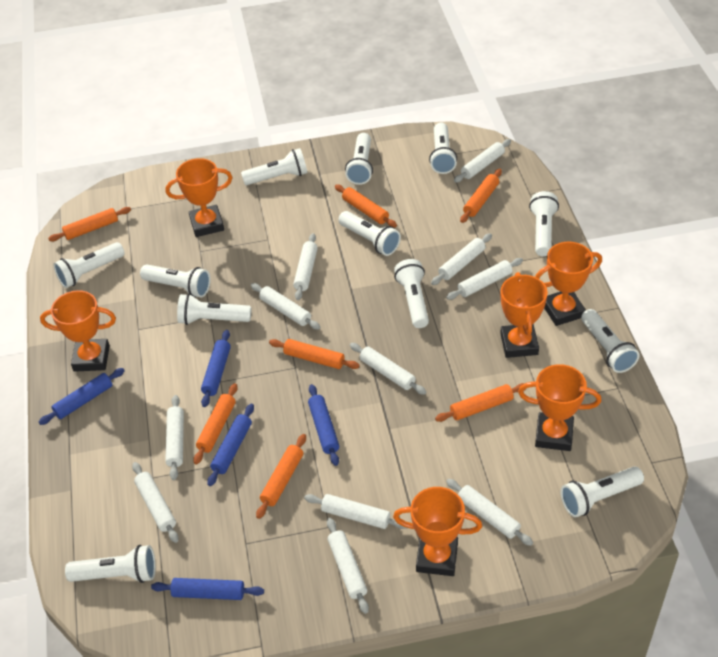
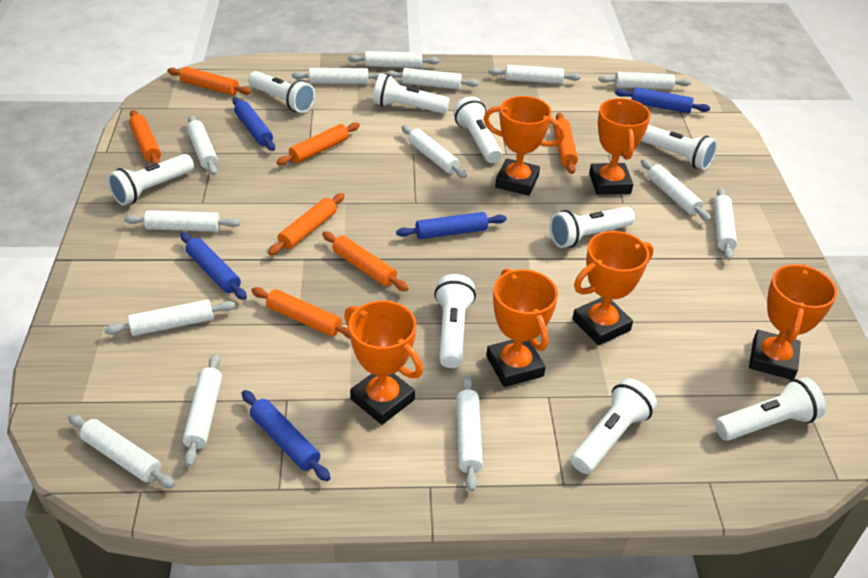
white flashlight: [53,242,125,288] [65,545,156,583] [140,264,211,298] [177,294,251,325] [241,148,307,185] [338,211,401,256] [345,133,373,185] [394,259,429,328] [429,123,457,174] [529,191,559,256] [561,466,644,517] [581,309,639,373] = 12 -> [107,154,194,206] [248,71,315,113] [373,74,450,114] [434,274,476,368] [453,96,502,163] [549,207,635,248] [571,378,657,474] [641,125,717,170] [715,377,826,441] = 9
white rolling pin: [132,462,179,543] [165,395,184,480] [251,283,320,330] [293,233,318,300] [304,494,407,529] [327,518,369,614] [350,343,426,395] [431,233,492,285] [446,258,523,300] [446,479,533,546] [454,139,511,183] = 11 -> [68,414,175,488] [104,299,236,336] [124,210,240,232] [183,354,222,467] [187,115,218,175] [292,68,385,84] [348,51,439,68] [386,68,478,90] [402,125,467,178] [456,375,483,492] [488,65,581,84] [599,72,691,90] [641,159,711,222] [713,188,737,260] = 14

